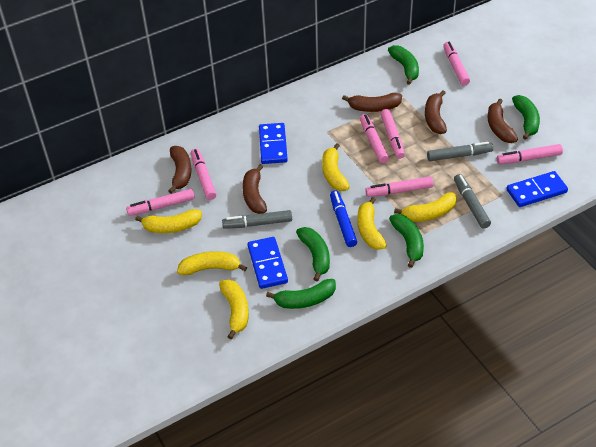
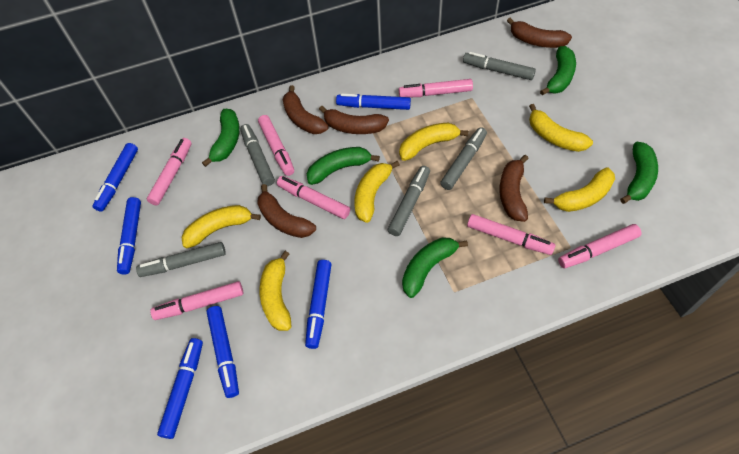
blue domino: [247,237,288,289] [259,123,288,164] [506,171,568,207] = 3 -> none = 0
blue marker: [330,190,357,247] = 1 -> [92,143,138,212] [117,197,141,275] [157,338,203,439] [206,306,239,398] [305,260,332,349] [336,93,411,110] = 6
grey marker: [222,210,292,229] [427,142,493,161] [454,174,491,229] = 3 -> [136,242,226,277] [240,124,275,186] [388,166,430,236] [440,127,487,190] [463,52,536,80] = 5

